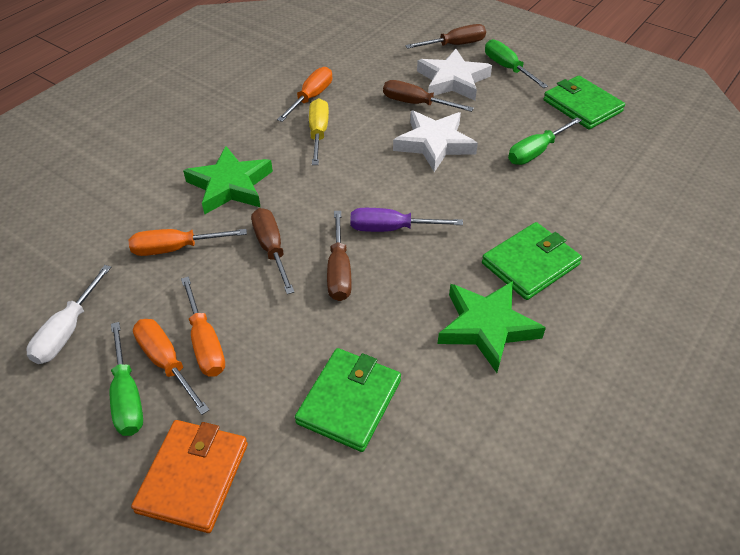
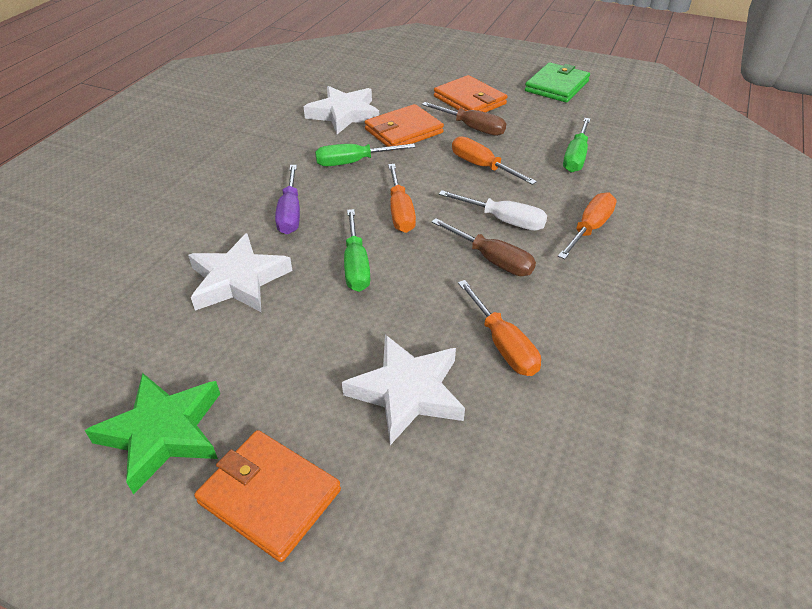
brown screwdriver: [251,208,294,294] [327,211,352,301] [383,80,474,112] [405,24,486,49] = 4 -> [422,102,506,136] [431,218,536,276] = 2
green star: [183,146,273,215] [437,281,546,373] = 2 -> [85,373,220,494] = 1
green wallet: [295,348,401,452] [482,222,582,300] [543,76,625,129] = 3 -> [525,62,590,103] = 1
orange wallet: [131,420,248,533] = 1 -> [194,430,341,562] [365,104,444,151] [434,75,507,112] = 3
white star: [393,110,478,172] [417,49,492,100] = 2 -> [188,233,292,312] [304,86,379,134] [342,335,465,445] = 3
yellow screwdriver: [309,98,329,165] = 1 -> none = 0

